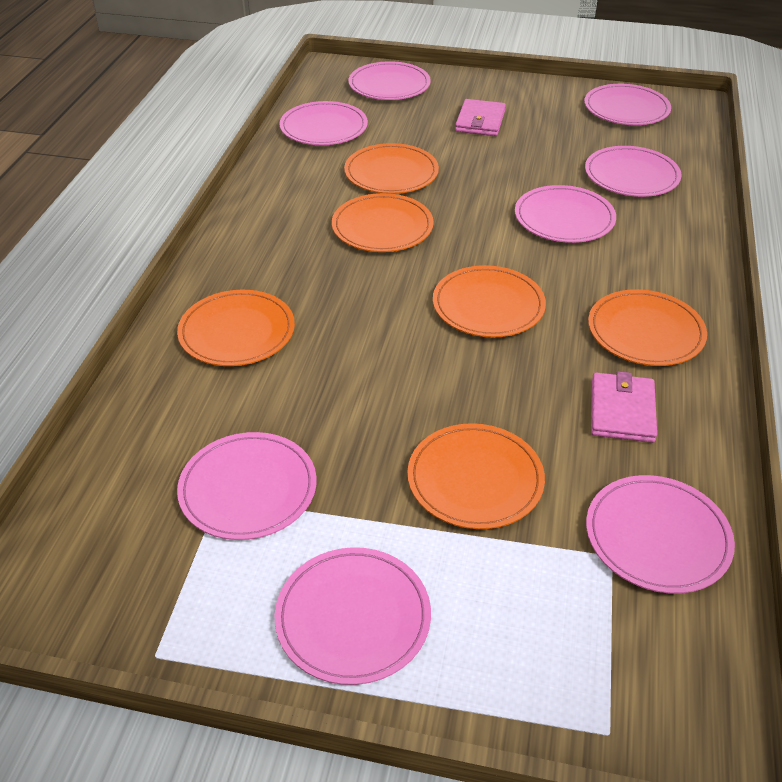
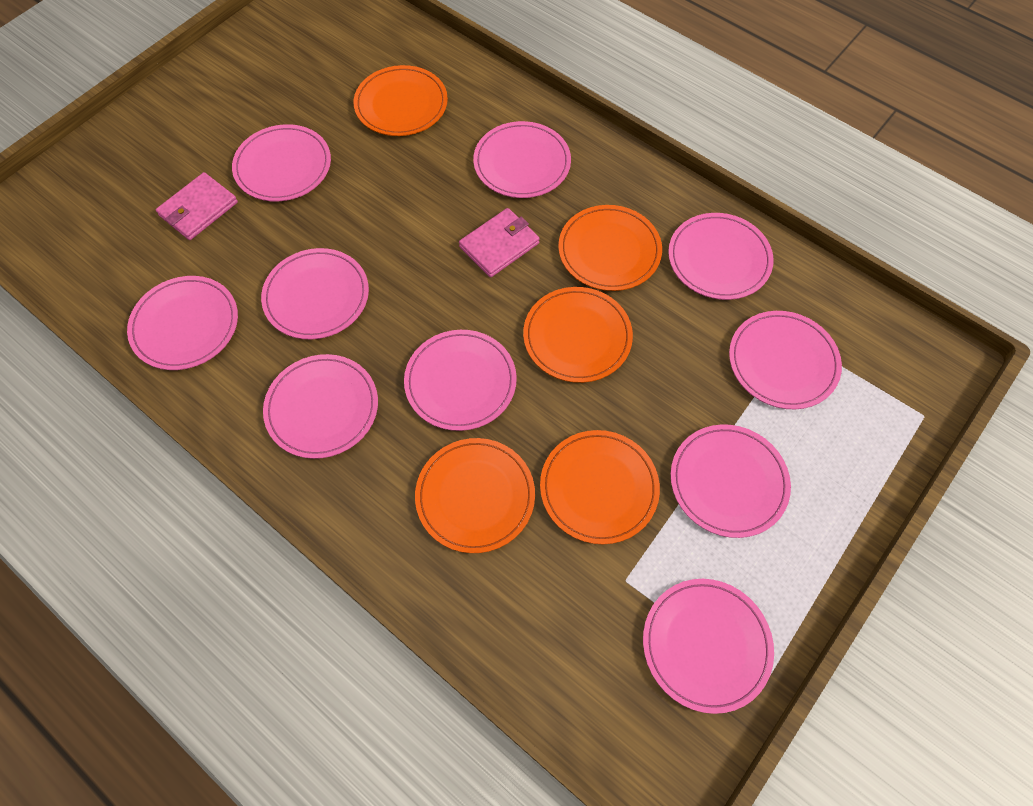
orange plate: [177,290,295,366] [332,193,434,252] [344,143,439,194] [407,423,545,529] [433,265,546,337] [588,289,707,366] = 6 -> [354,65,448,136] [415,438,535,553] [523,287,633,383] [540,430,660,544] [558,205,662,291] = 5
pink plate: [177,432,317,540] [274,547,431,685] [280,101,368,145] [348,61,431,100] [515,185,616,243] [584,84,671,125] [585,146,682,197] [586,475,735,594] = 8 -> [127,276,238,370] [232,124,331,202] [261,248,369,339] [263,354,378,459] [404,330,517,431] [473,121,571,198] [643,579,774,714] [668,213,774,300] [671,424,791,538] [729,311,842,409] = 10

